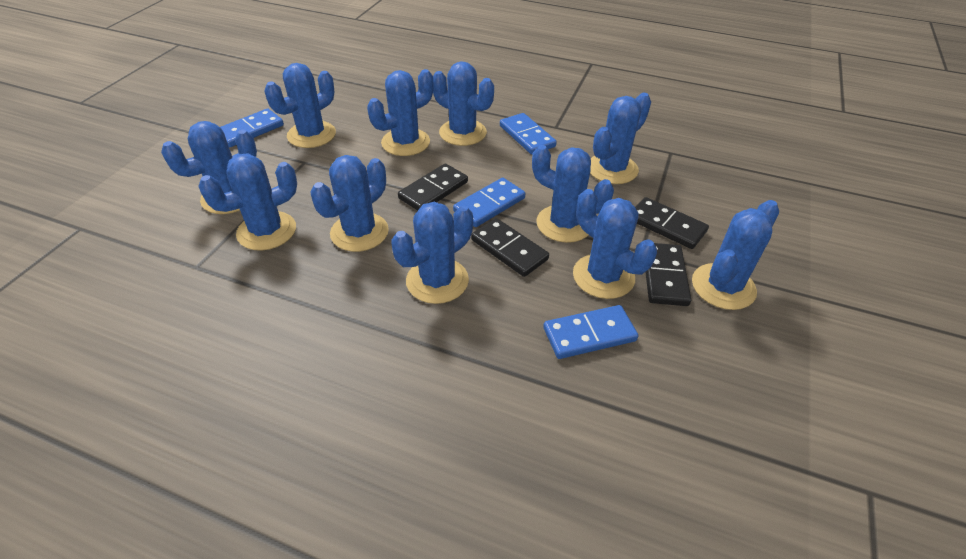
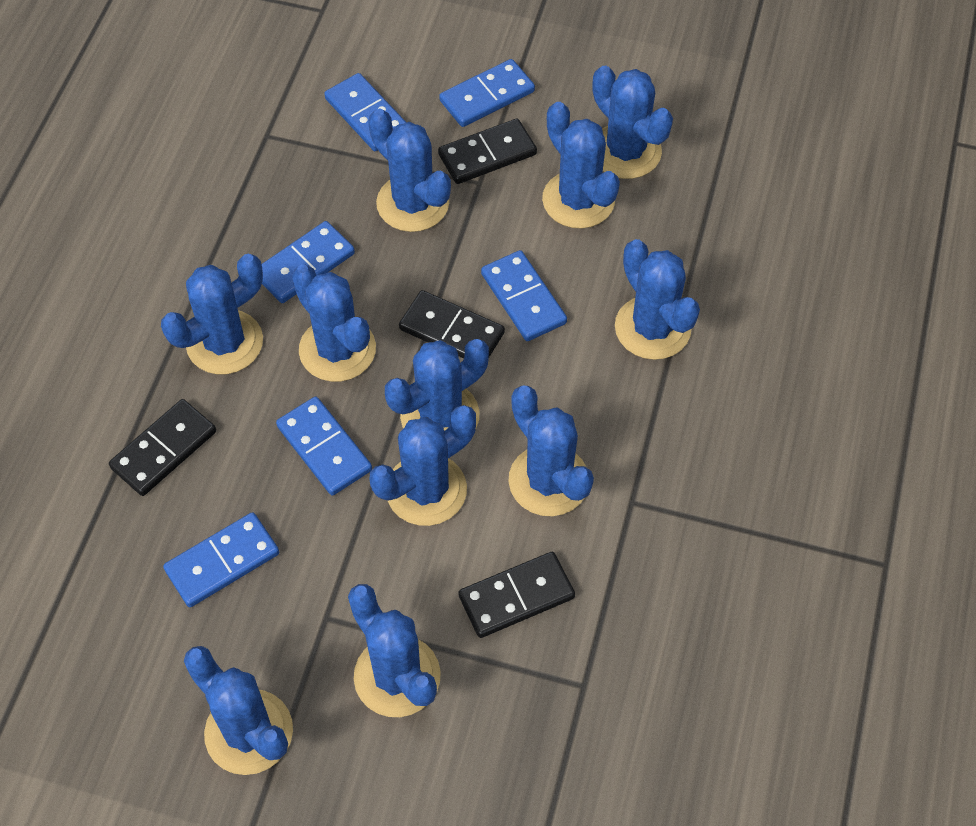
blue domino: [220,109,284,147] [453,178,525,227] [500,113,557,155] [543,305,638,359] = 4 -> [163,512,279,607] [262,221,355,303] [276,397,372,496] [324,73,406,151] [439,59,535,127] [481,250,567,341] = 6

